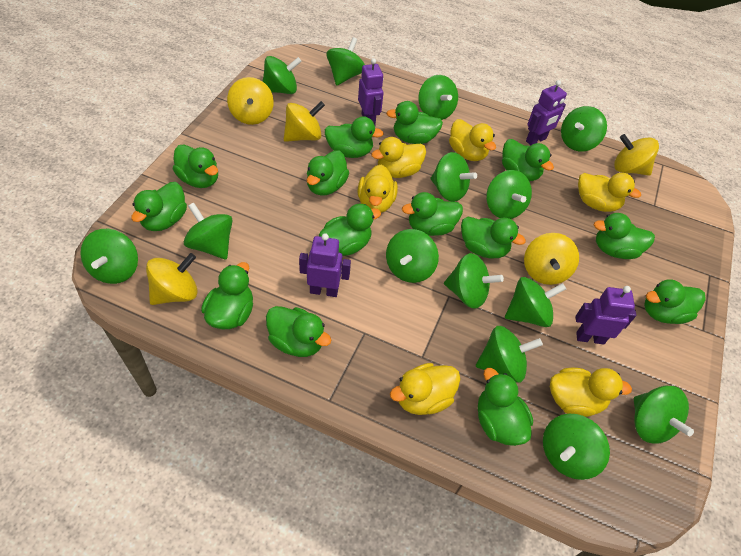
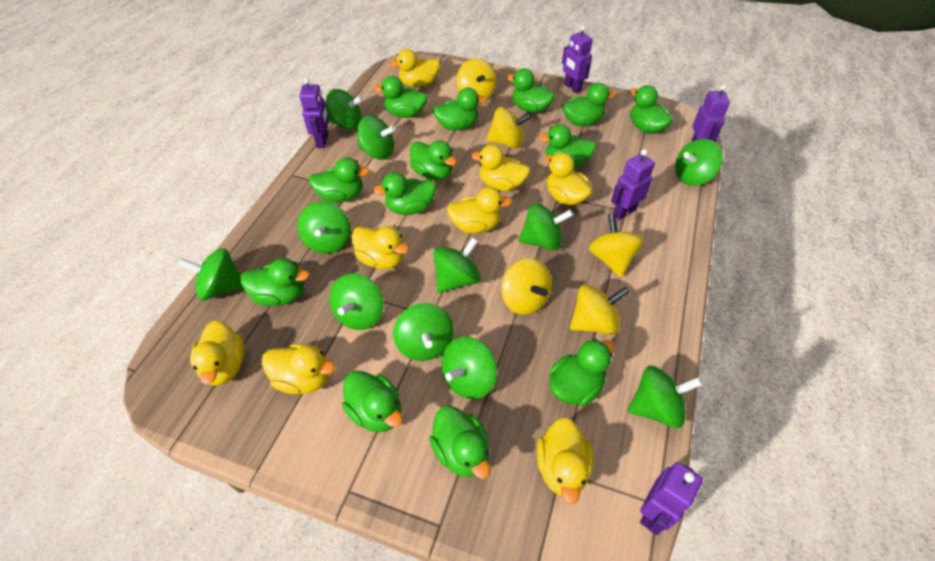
green duck: [131,182,187,231] [173,145,218,188] [201,262,253,329] [266,306,331,357] [307,150,349,196] [319,204,381,256] [325,116,384,158] [386,101,443,144] [402,192,463,236] [461,217,526,259] [478,368,533,446] [502,139,554,181] [594,213,655,259] [644,279,706,324] = 14 -> [241,258,309,306] [309,157,370,202] [342,370,403,432] [373,172,436,215] [374,76,428,118] [410,140,457,180] [429,406,490,479] [433,88,487,130] [507,68,555,113] [538,124,597,168] [549,339,615,406] [562,83,616,126] [630,85,673,134] = 13
green spinning top: [80,229,138,284] [184,202,233,260] [263,56,302,94] [327,37,365,86] [386,229,439,283] [418,75,458,120] [430,152,477,202] [444,253,504,309] [476,326,543,383] [486,170,532,219] [505,277,566,327] [543,414,610,480] [561,106,607,151] [634,386,694,443] = 14 -> [178,248,244,300] [298,201,351,254] [326,89,363,130] [329,274,384,330] [357,115,396,160] [393,303,454,361] [433,237,481,293] [441,336,497,399] [518,203,573,251] [628,366,702,428] [675,139,723,186] = 11
purple robot: [299,233,351,297] [358,58,383,125] [526,80,567,146] [575,286,636,344] = 4 -> [299,78,329,148] [562,25,593,94] [611,149,655,220] [640,462,703,535] [691,84,730,142] = 5
yellow duck: [357,165,398,213] [371,137,426,178] [390,363,460,415] [449,119,496,161] [550,368,632,417] [578,173,641,212] = 6 -> [190,321,245,386] [261,344,335,394] [351,226,409,269] [390,49,440,87] [447,187,512,233] [471,144,530,191] [537,417,594,504] [545,153,592,205] = 8

